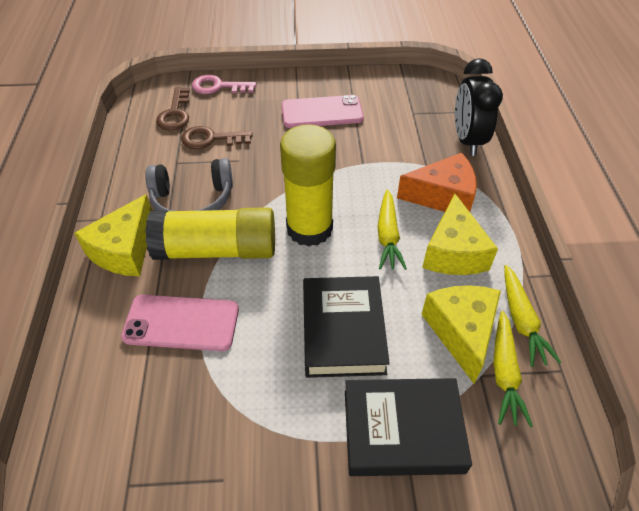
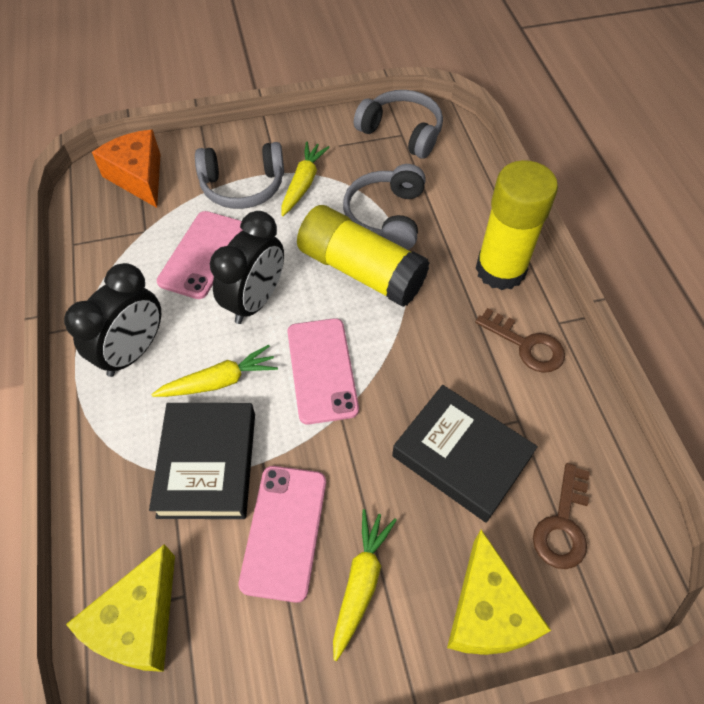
black clock: [455,58,503,156] = 1 -> [64,263,161,377] [210,211,284,324] = 2
grey headphones: [145,158,233,211] = 1 -> [195,142,284,209] [343,164,426,250] [354,90,443,158] = 3
pink key: [192,75,256,94] = 1 -> none = 0
pink phone: [121,295,239,351] [282,95,364,128] = 2 -> [157,211,243,299] [239,466,326,603] [287,318,359,424] = 3
yellow cheese: [74,194,152,276] [421,285,501,384] [422,194,498,275] = 3 -> [66,544,175,672] [447,530,551,655] = 2

